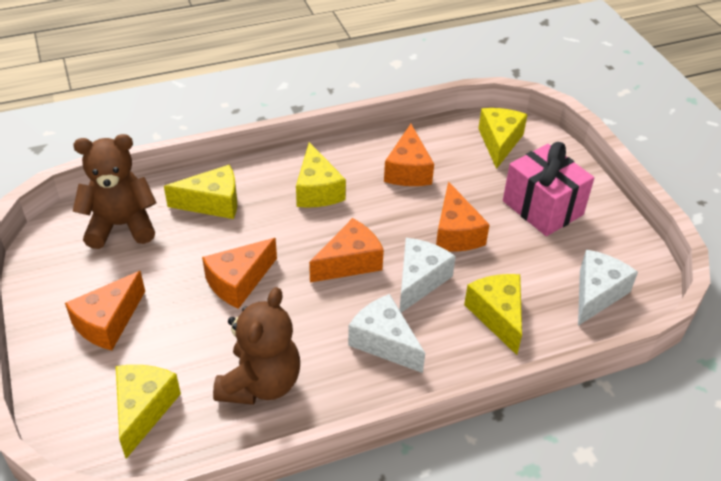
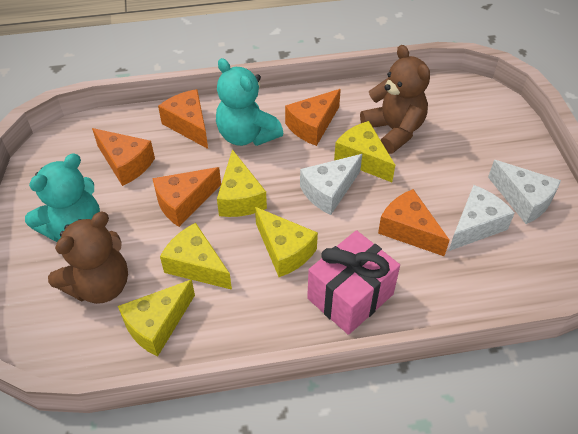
turquoise teddy bear: none = 0 -> [25,153,100,242] [216,58,283,146] = 2

